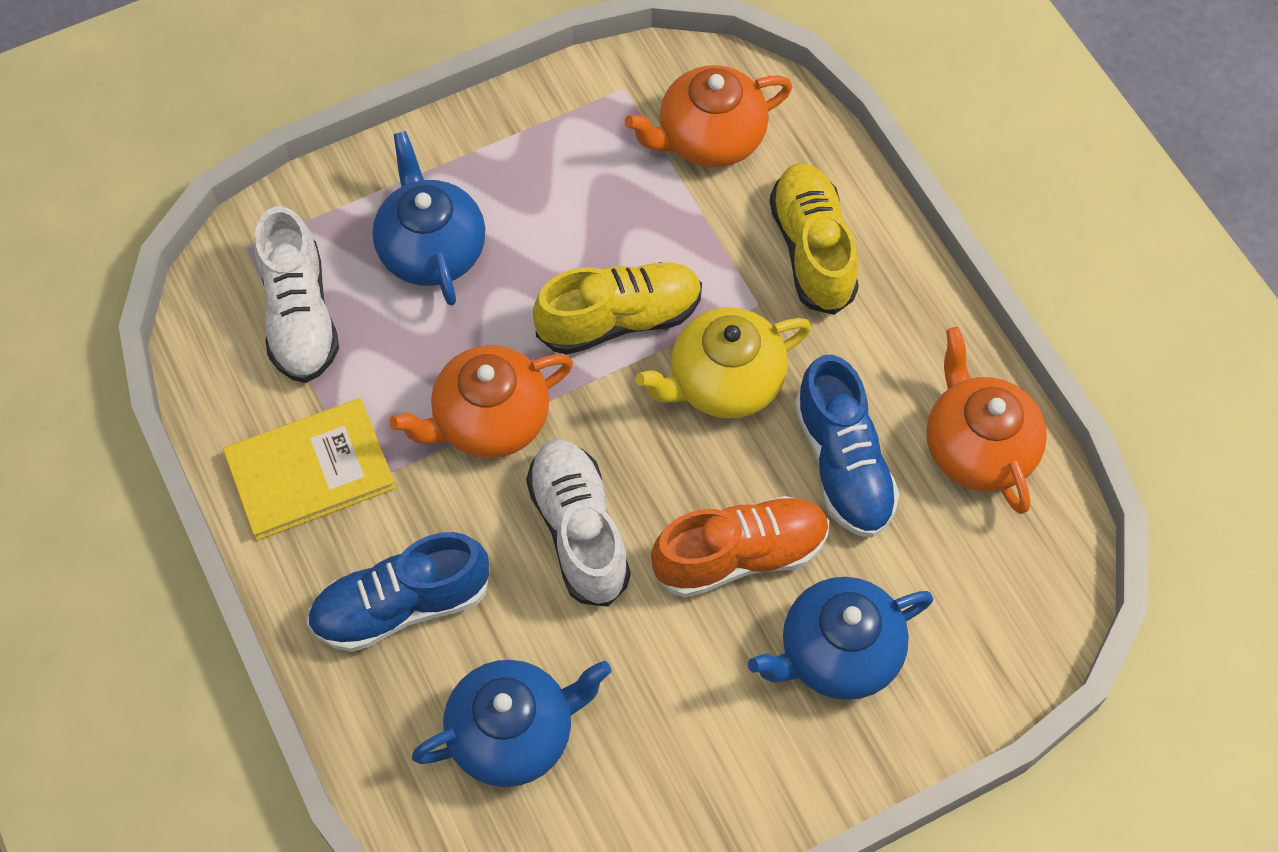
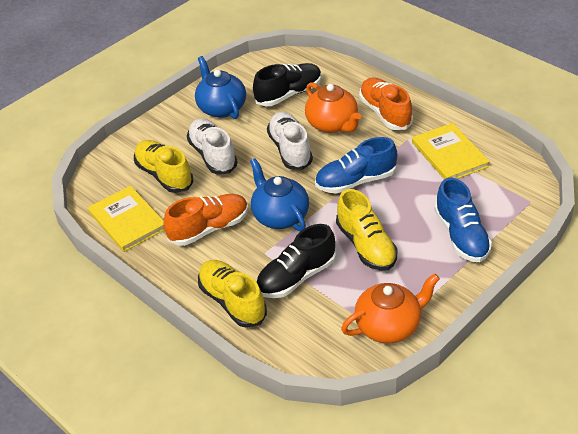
black shoe: none = 0 -> [253,63,322,106] [256,224,336,298] = 2
blue teapot: [372,131,485,305] [412,660,611,787] [748,577,933,700] = 3 -> [195,56,246,119] [250,158,309,232] = 2
orange shoe: [651,496,829,598] = 1 -> [163,194,248,246] [359,78,413,130] = 2
orange teapot: [389,345,573,458] [625,65,792,167] [926,327,1047,514] = 3 -> [305,82,361,133] [341,273,440,343] = 2
yellow book: [223,398,396,541] = 1 -> [88,186,165,252] [412,123,490,179] = 2
yellow shoe: [533,262,702,355] [770,163,859,315] = 2 -> [134,140,193,193] [198,260,267,328] [336,189,398,271] = 3
yellow teapot: [635,307,812,419] = 1 -> none = 0

